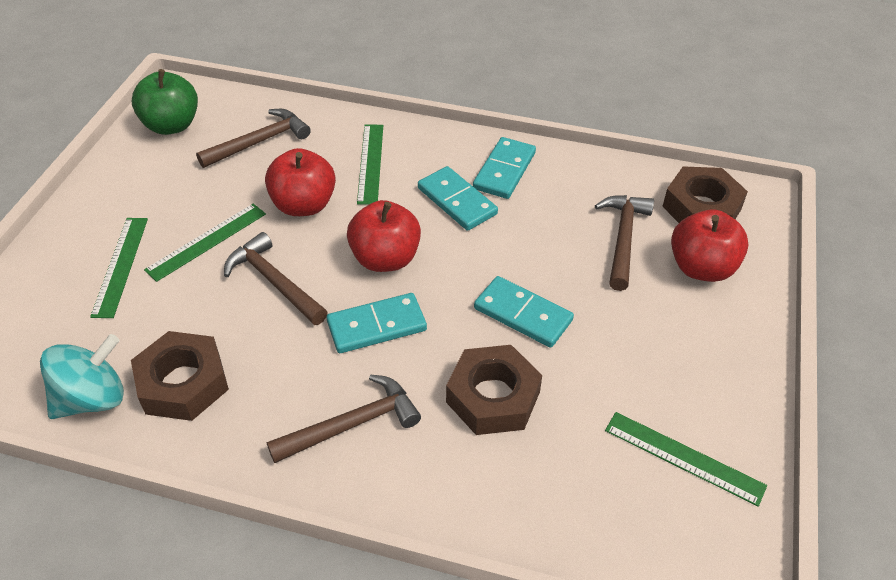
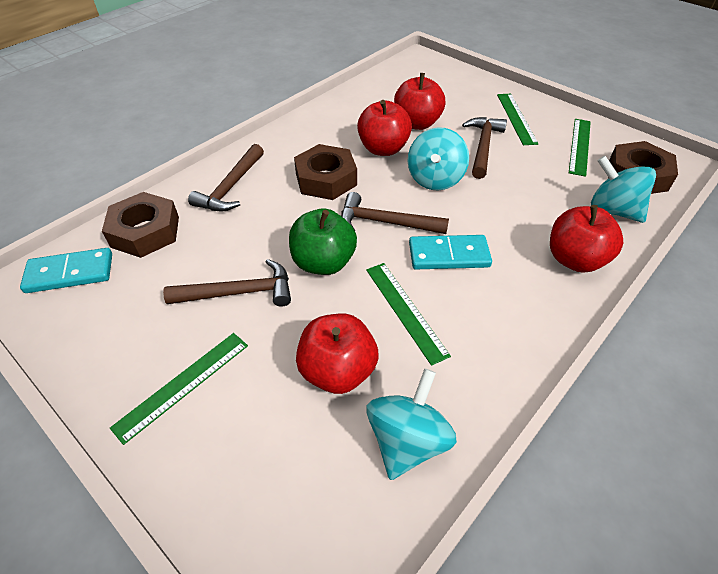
red apple: [265,148,336,216] [347,200,421,272] [671,209,749,282] = 3 -> [296,314,379,394] [357,100,412,156] [394,73,445,130] [550,205,623,273] = 4
turquoise domino: [327,293,427,353] [418,166,498,231] [473,137,536,199] [474,276,574,348] = 4 -> [20,248,112,293] [409,235,492,269] = 2
turquoise spinning top: [40,334,124,419] = 1 -> [366,368,457,480] [408,127,469,191] [591,156,656,223] = 3

